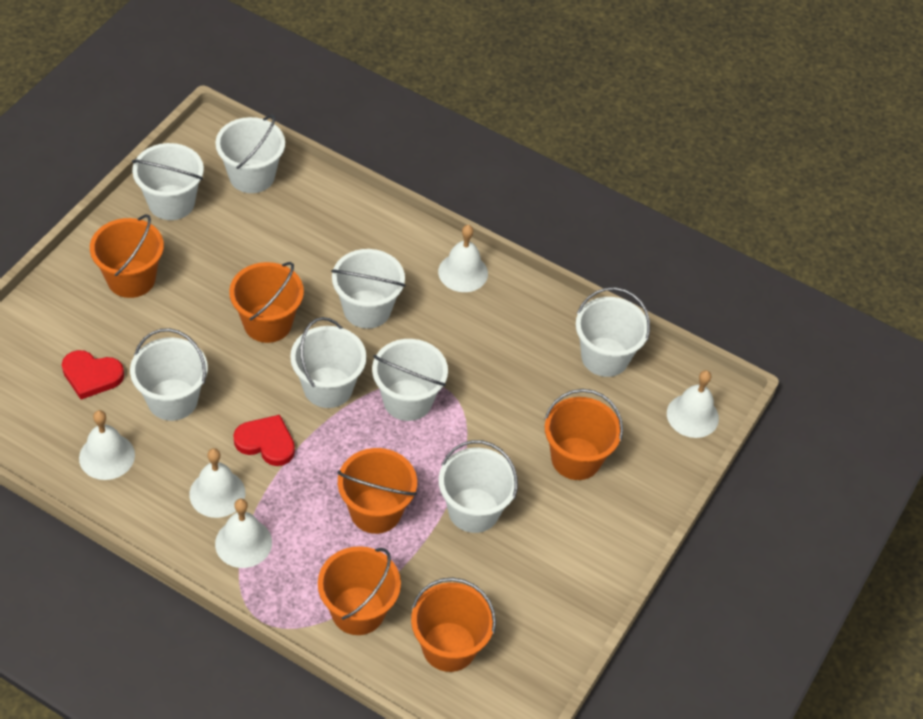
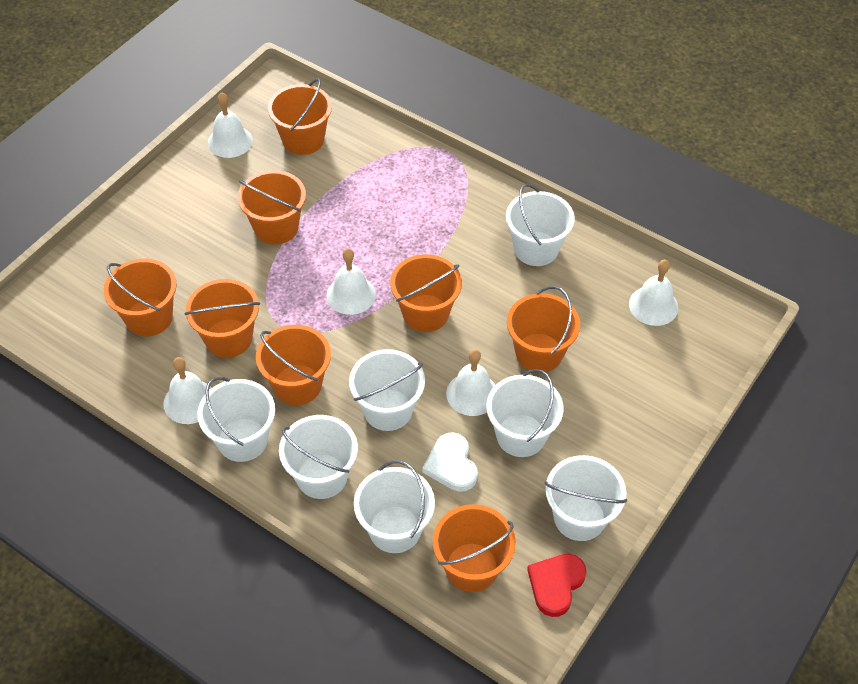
orange bucket: [90,214,164,298] [229,262,304,343] [318,546,401,635] [337,448,417,534] [411,577,496,672] [545,389,623,480] = 6 -> [103,259,177,337] [184,279,260,358] [238,170,306,245] [256,325,331,405] [268,79,332,155] [390,254,462,332] [433,504,516,592] [507,286,580,372] = 8
red heart: [62,350,124,400] [233,415,295,466] = 2 -> [527,554,587,617] = 1
white bucket: [130,328,208,421] [132,143,204,220] [216,114,285,193] [290,317,366,408] [331,249,406,329] [372,339,448,421] [439,440,518,533] [576,287,650,377] = 8 -> [197,377,275,462] [279,415,358,499] [349,349,425,431] [354,460,435,553] [486,369,564,457] [506,184,575,266] [545,455,627,541] = 7
white heart: none = 0 -> [422,432,478,492] = 1

